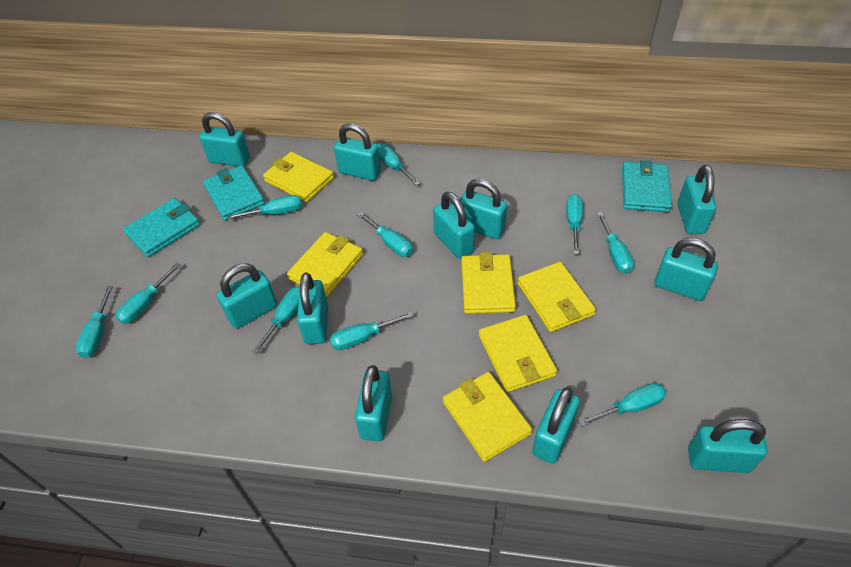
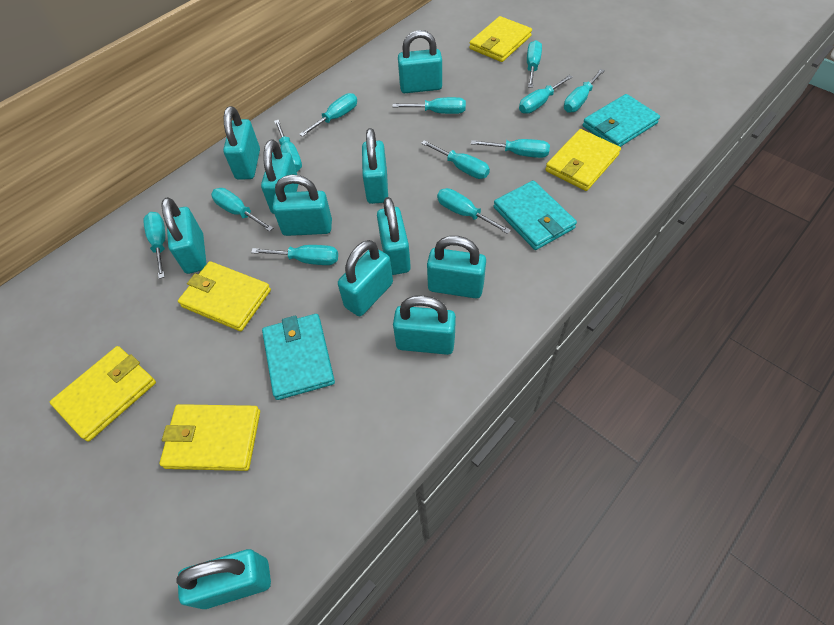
turquoise screwdriver: [76,286,113,358] [116,263,180,324] [227,195,302,220] [252,286,300,354] [330,312,414,350] [357,212,413,257] [377,143,420,186] [566,194,583,254] [579,383,666,427] [597,212,634,274] = 10 -> [143,212,166,279] [211,188,273,232] [251,245,338,265] [274,120,302,172] [299,93,357,137] [392,97,466,114] [421,140,490,179] [437,188,511,234] [471,139,550,158] [519,75,573,114] [527,40,542,88] [564,69,605,113] = 12
yellow wallet: [263,152,334,202] [287,232,363,297] [443,372,532,462] [461,252,516,314] [479,315,557,392] [518,262,596,332] = 6 -> [50,346,156,442] [159,404,260,471] [178,261,271,331] [469,16,532,62] [545,129,621,191] = 5

